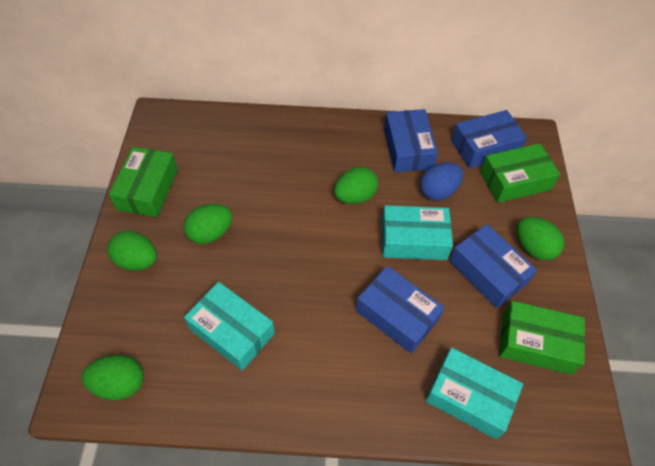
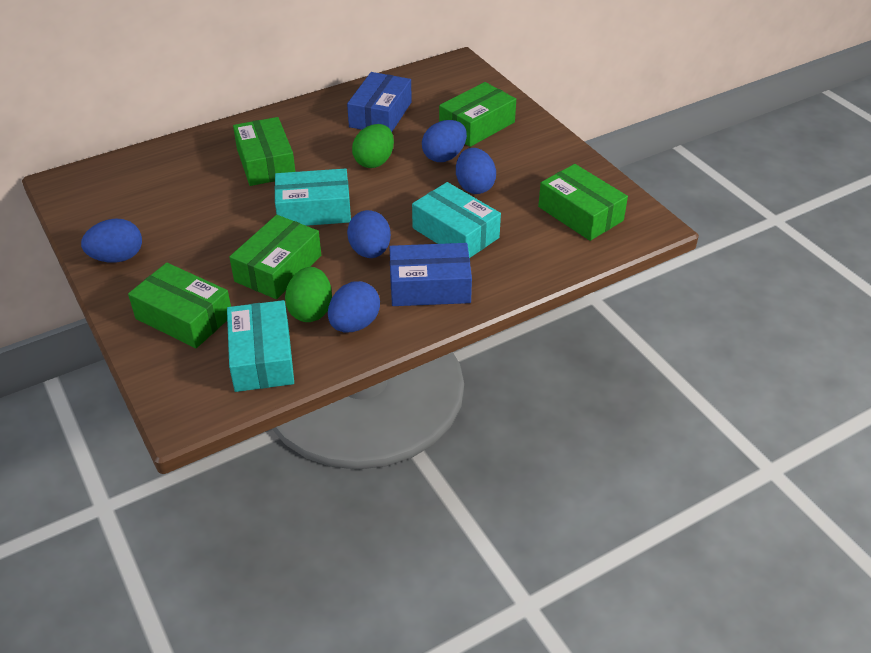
blue box: [356,266,444,354] [384,109,438,172] [449,224,537,308] [451,110,527,169] = 4 -> [347,72,412,132] [389,243,472,306] = 2
blue egg: [420,162,463,201] = 1 -> [81,218,142,263] [328,281,380,332] [347,210,391,258] [422,120,467,162] [456,148,496,194] = 5
green box: [109,147,178,217] [480,143,560,203] [499,301,585,375] = 3 -> [128,263,231,348] [229,215,321,299] [233,117,295,186] [439,82,516,147] [538,164,628,241] = 5
green egg: [81,355,144,400] [107,231,157,271] [184,204,232,244] [334,167,378,204] [517,217,564,260] = 5 -> [285,267,332,322] [352,124,394,168] = 2

